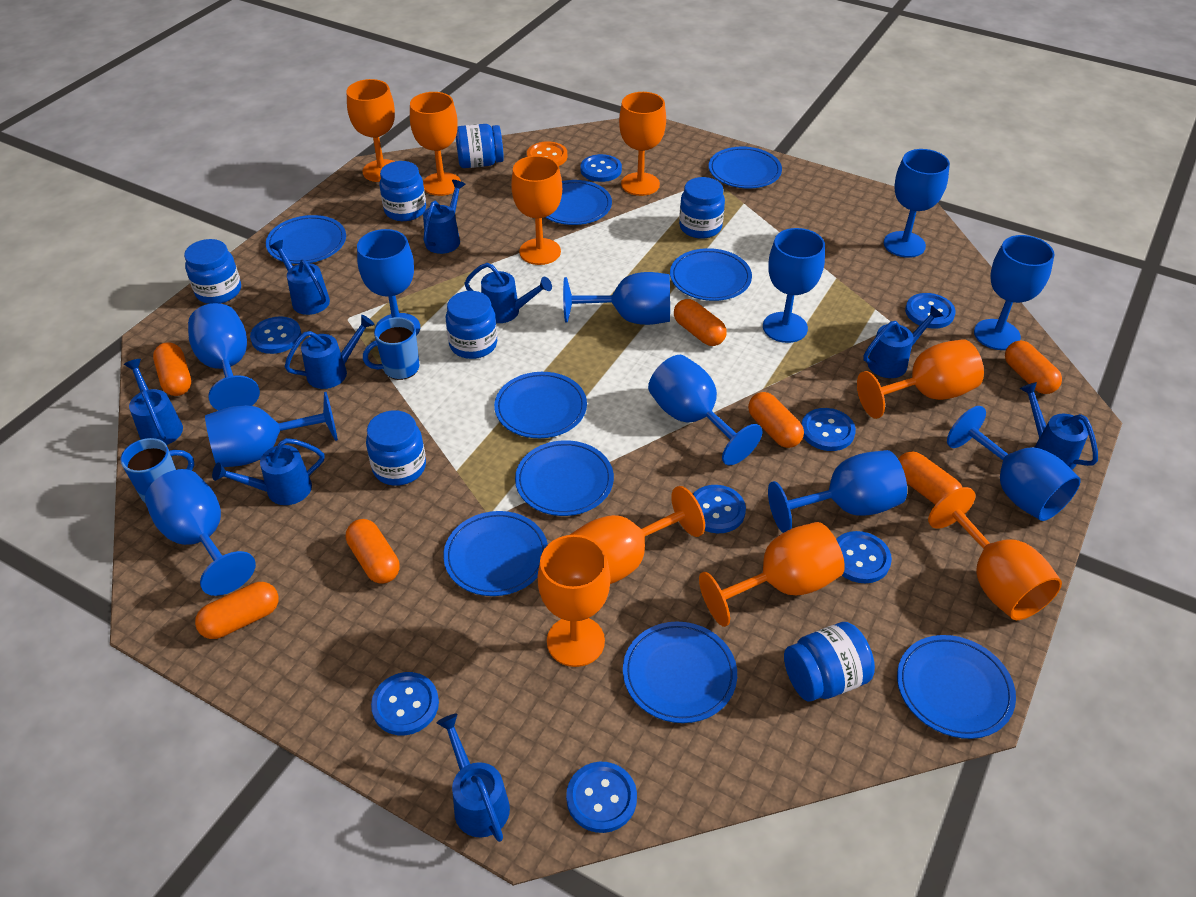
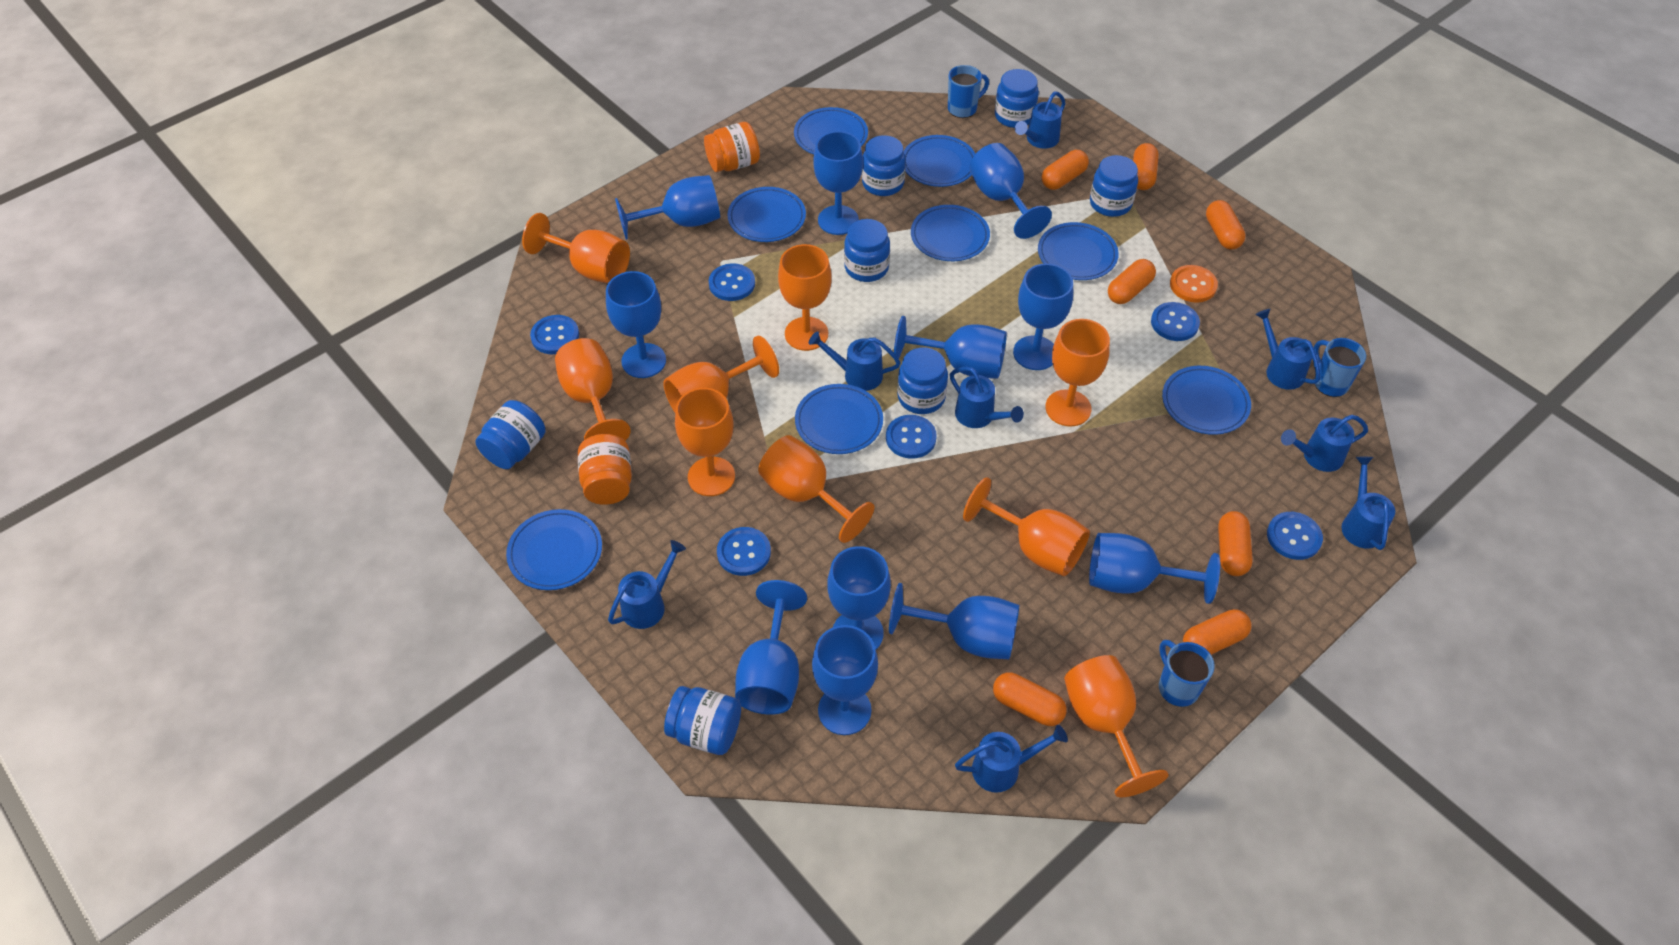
blue button: [250,317,302,354] [371,672,439,735] [566,762,637,833] [580,154,622,182] [693,485,746,533] [801,408,856,451] [836,531,892,583] [905,293,956,329] = 8 -> [530,315,579,354] [709,263,755,301] [717,527,771,576] [886,415,937,459] [1151,302,1200,341] [1267,512,1323,560] = 6
blue mug: [120,438,194,503] [363,317,419,380] = 2 -> [948,65,989,118] [1159,640,1215,707] [1314,338,1366,397] = 3
blue plate: [266,215,346,264] [443,511,548,596] [494,372,587,438] [515,440,614,516] [545,180,612,225] [623,622,737,723] [670,248,752,301] [709,147,782,188] [897,635,1016,739] = 9 -> [506,509,602,590] [727,187,806,242] [794,107,868,154] [795,384,883,454] [903,135,975,187] [911,205,990,261] [1038,222,1119,280] [1162,366,1251,435] = 8
blue watering can: [124,359,183,445] [212,438,324,505] [270,240,330,315] [285,315,375,389] [423,180,466,254] [437,714,510,842] [464,263,552,323] [864,305,943,378] [1020,382,1098,469] = 9 -> [608,540,686,629] [809,331,901,391] [950,366,1024,428] [955,725,1068,793] [1015,92,1066,149] [1255,309,1320,390] [1281,415,1368,472] [1341,457,1395,550] = 8
orange jar: none = 0 -> [578,434,632,505] [704,122,760,172] = 2

